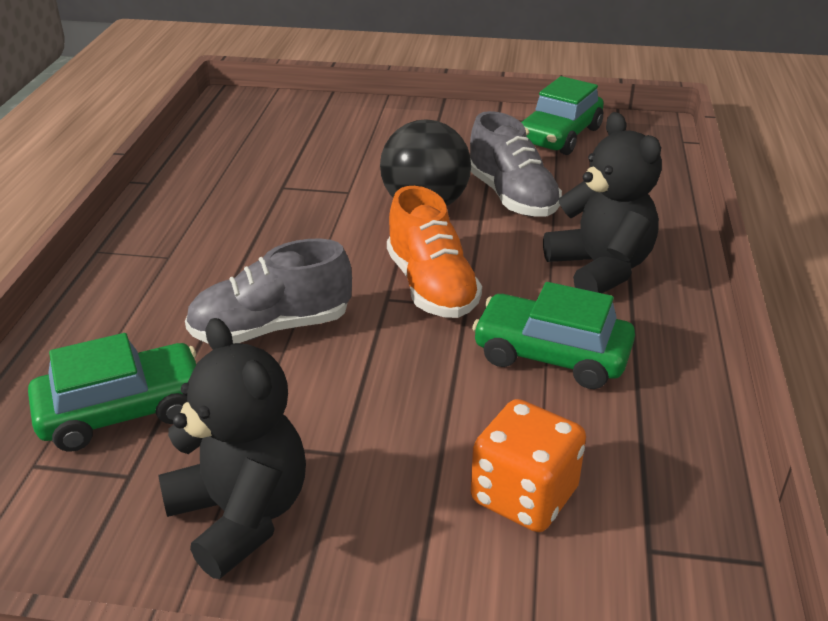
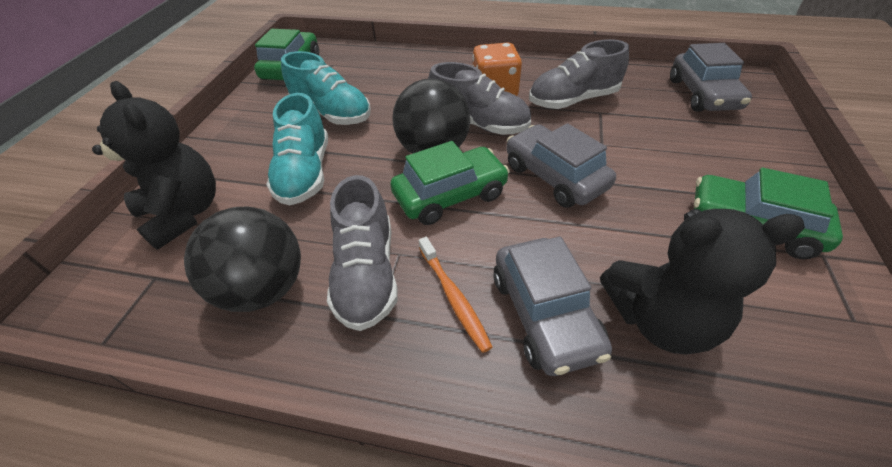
black ball: [380,119,471,207] = 1 -> [184,207,301,312] [392,78,470,154] = 2
grey car: none = 0 -> [494,236,612,376] [506,123,616,208] [670,43,752,112] = 3
grey shoe: [185,239,352,344] [470,111,562,217] = 2 -> [327,175,398,331] [428,62,531,135] [529,39,629,109] = 3
orange shoe: [387,186,482,318] = 1 -> none = 0
orange toothbrush: none = 0 -> [419,237,492,353] = 1
turquoise shoe: none = 0 -> [266,93,328,205] [281,51,371,125] = 2

